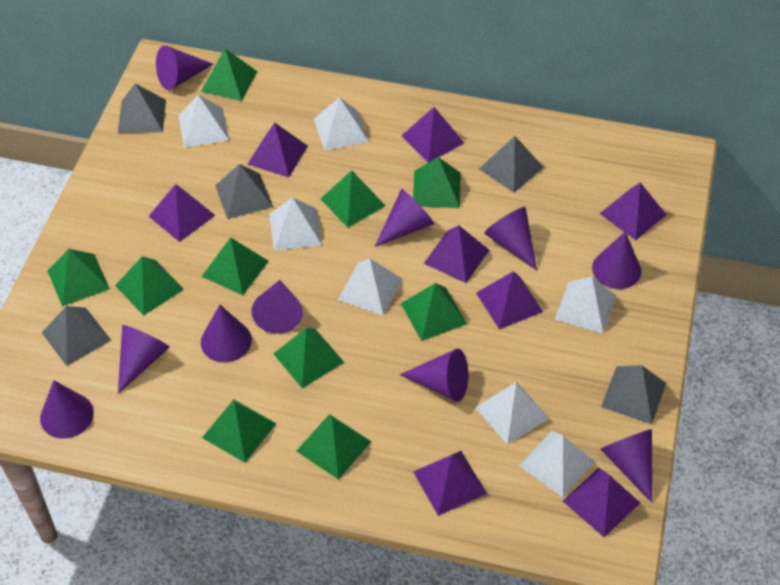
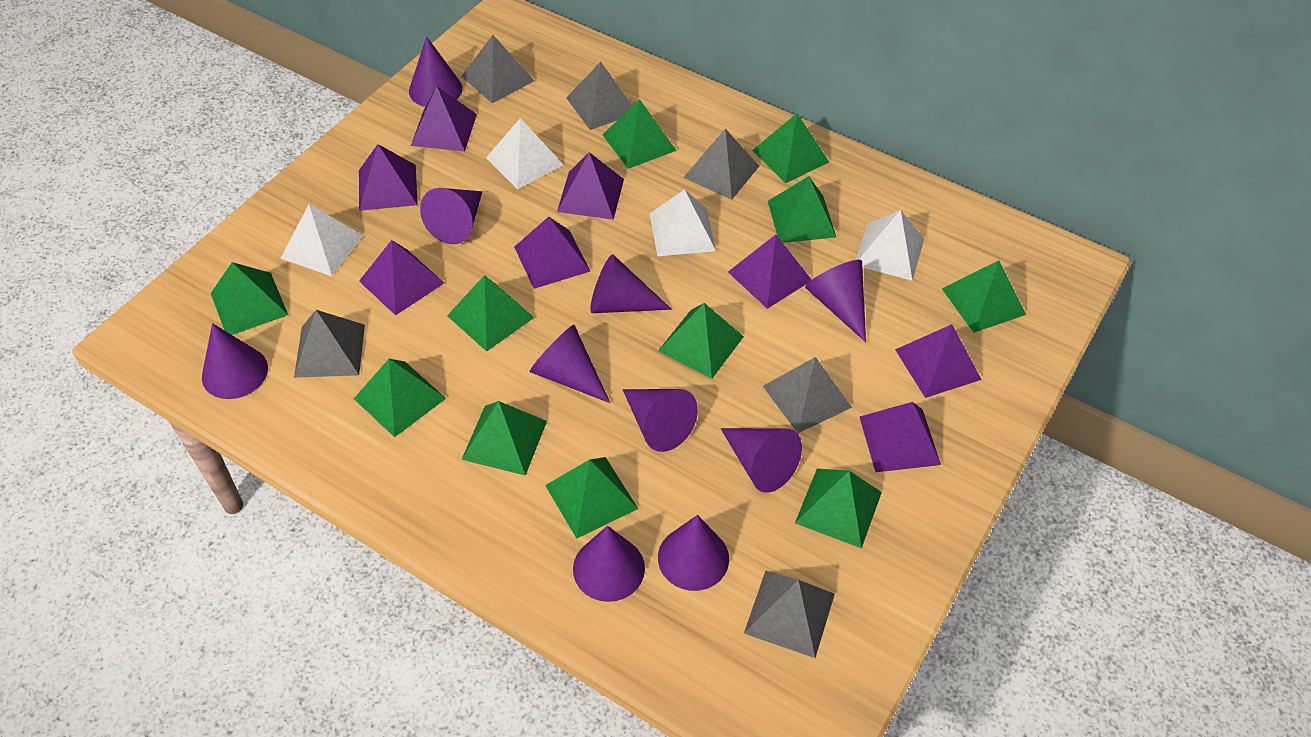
green pyramid: [48,249,110,307] [115,256,184,316] [201,49,258,101] [201,237,269,295] [202,399,276,463] [273,328,345,388] [297,414,371,480] [320,170,386,228] [401,283,467,341] [413,157,461,208] = 10 -> [211,262,288,335] [354,359,446,437] [447,275,535,352] [461,401,547,476] [545,457,638,539] [603,99,677,169] [658,303,744,379] [752,113,829,183] [768,176,836,243] [795,469,882,548] [942,261,1026,333] = 11
grey pyramid: [42,306,111,366] [118,84,166,133] [215,164,273,219] [479,136,544,193] [601,365,666,424] = 5 -> [294,310,365,378] [461,35,535,103] [566,62,633,130] [683,129,759,200] [744,571,835,658] [763,357,852,433] = 6
white pyramid: [178,95,229,148] [269,197,322,251] [314,97,369,151] [338,258,402,316] [475,382,549,445] [520,431,595,498] [555,277,616,334] = 7 -> [280,204,364,276] [486,118,563,189] [650,189,716,256] [856,210,924,281] = 4

